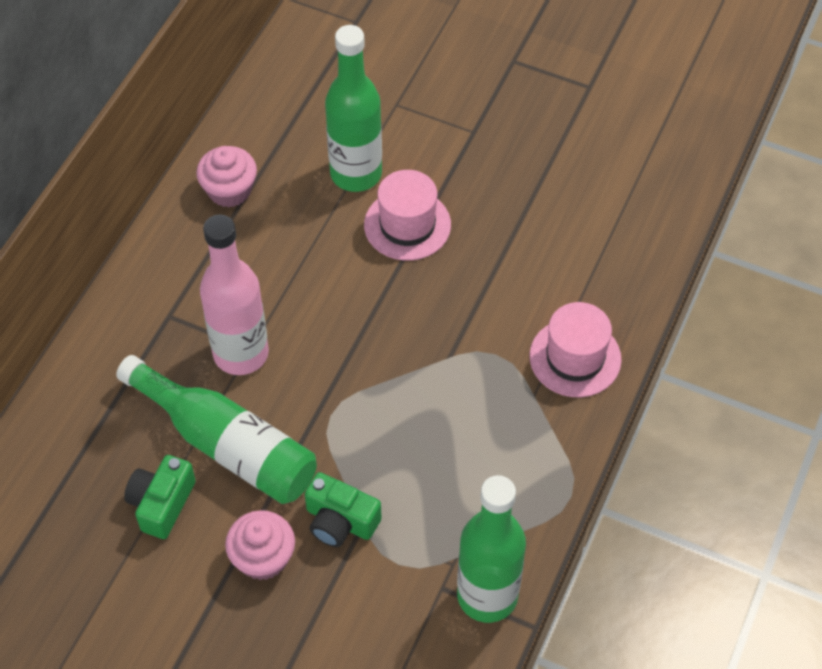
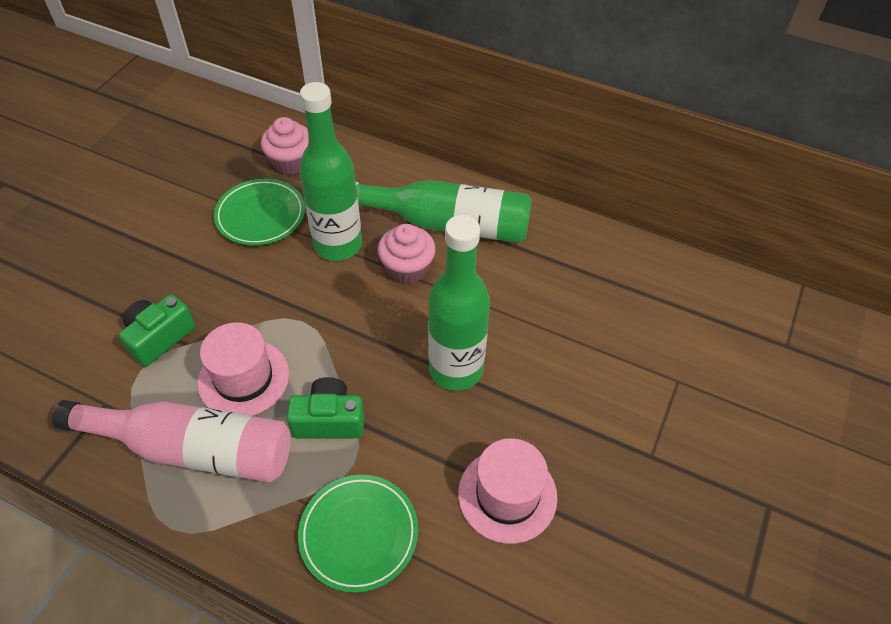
green plate: none = 0 -> [214,179,305,246] [298,475,418,593] = 2

